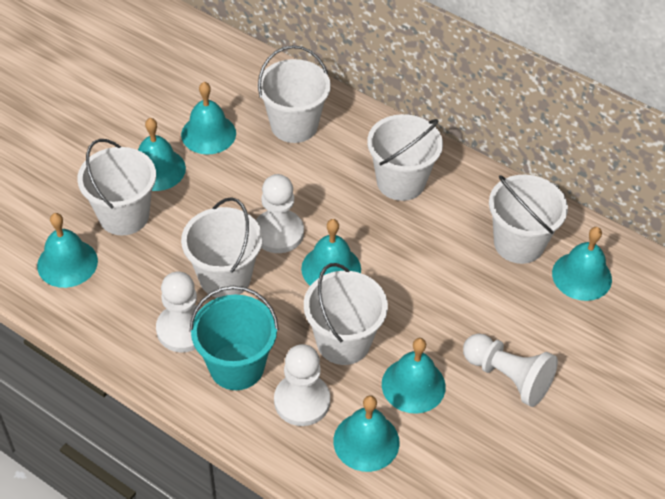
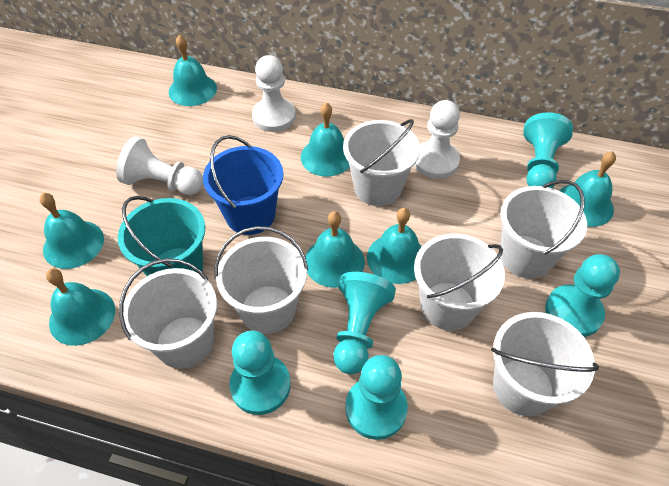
blue bucket: none = 0 -> [203,135,283,235] = 1
turquoise pawn: none = 0 -> [229,331,291,415] [333,272,396,374] [345,355,408,440] [523,112,573,188] [545,254,620,337] = 5
white pawn: [156,272,201,352] [256,174,304,253] [274,344,330,426] [463,333,558,407] = 4 -> [116,136,203,195] [252,55,296,132] [414,100,460,179] = 3

